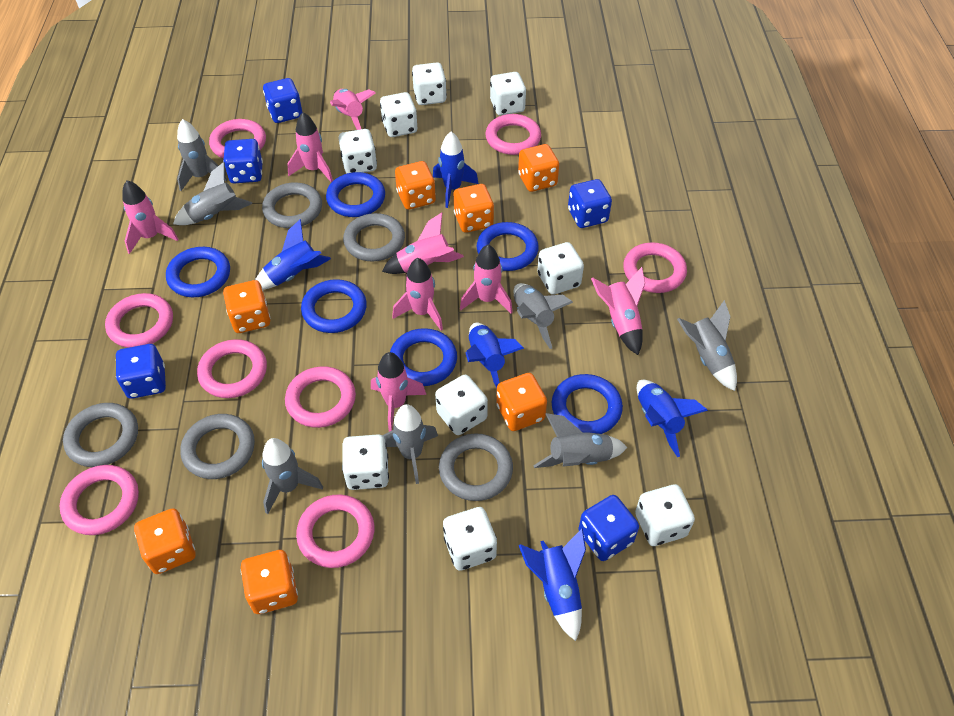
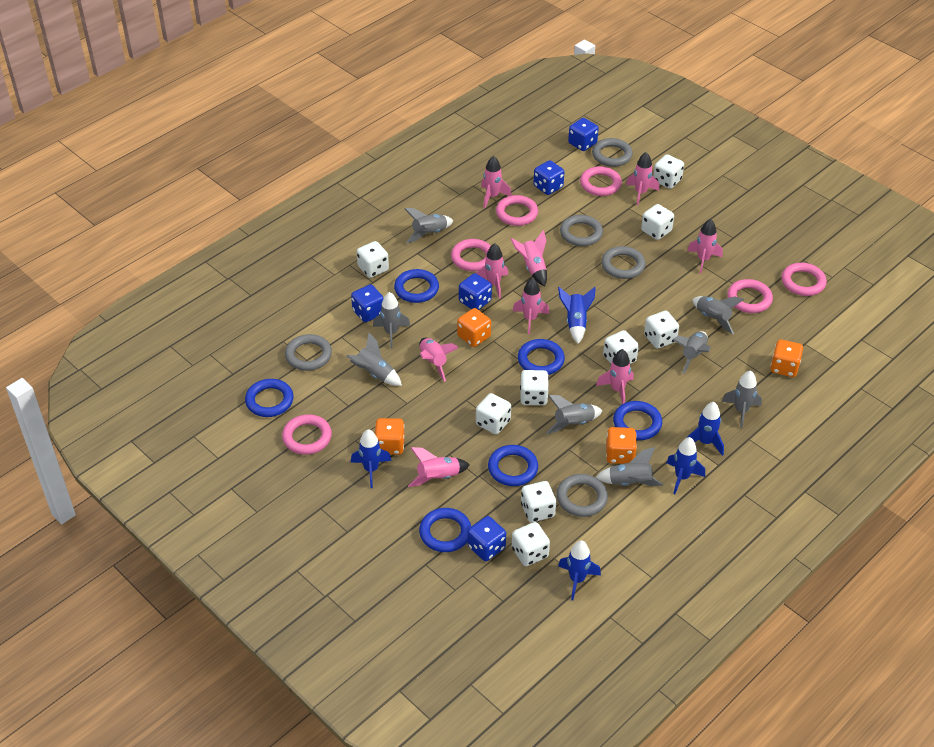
grey rocket: [173,162,252,225] [177,119,227,191] [262,438,323,514] [382,404,438,484] [514,283,573,349] [533,413,627,468] [677,300,737,391] = 7 -> [346,333,402,386] [373,292,410,349] [405,208,453,243] [546,395,602,434] [596,447,663,486] [672,331,711,374] [692,296,744,334] [722,370,762,428] = 8
orange dice: [134,508,195,574] [223,280,270,333] [241,550,298,614] [395,161,436,210] [454,184,494,233] [496,373,547,431] [518,144,559,192] = 7 -> [375,418,404,455] [457,308,491,347] [606,427,637,464] [770,339,803,377] = 4
pink ring: [60,465,139,535] [105,293,173,348] [197,339,267,398] [209,119,266,158] [285,366,356,428] [296,494,374,568] [485,114,541,155] [623,242,687,293] = 8 -> [282,414,332,455] [451,239,491,271] [496,195,538,226] [580,166,622,196] [727,279,773,313] [781,263,827,296] = 6
pink rocket: [122,180,179,254] [287,112,333,182] [330,89,375,130] [371,352,426,432] [382,213,464,274] [392,258,443,330] [460,245,513,314] [591,267,645,355] = 8 -> [408,447,470,487] [420,338,459,382] [476,243,508,298] [481,156,512,208] [511,230,547,287] [513,278,549,334] [596,349,633,404] [626,152,659,205] [687,219,723,274] = 9

